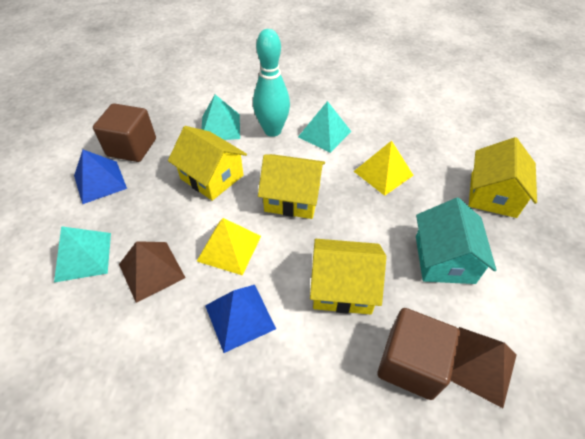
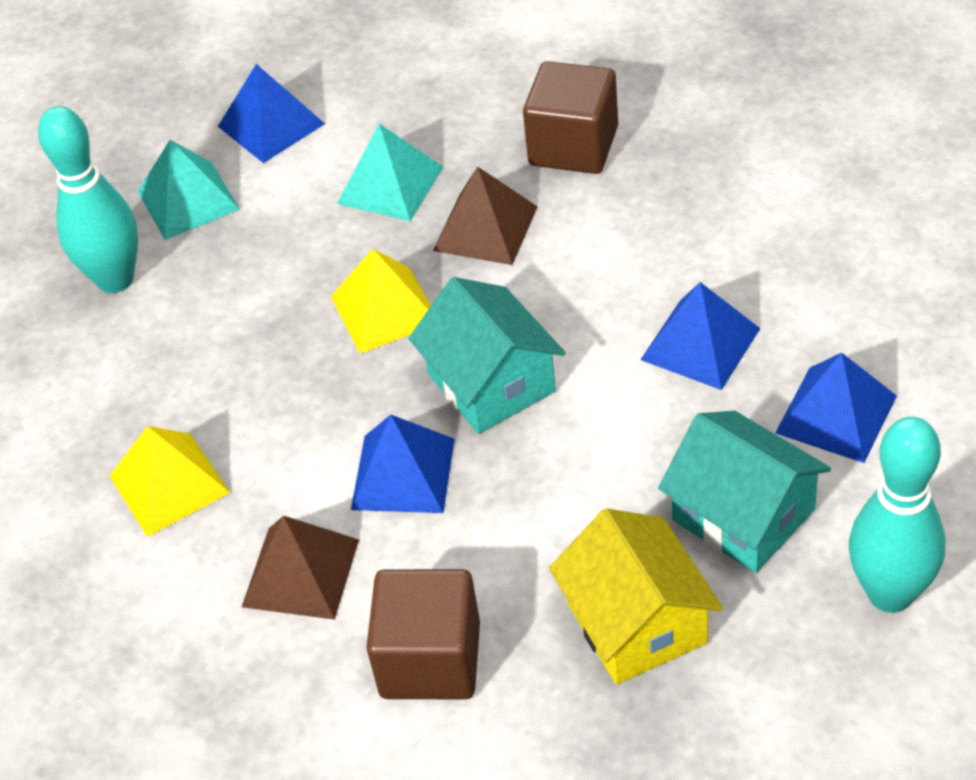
blue pyramid: [74,150,127,204] [205,285,276,353] = 2 -> [218,64,325,163] [351,415,455,513] [640,282,761,390] [775,353,897,463] = 4
turquoise bowling pin: [253,29,290,137] = 1 -> [38,106,138,293] [849,417,945,613] = 2
turquoise house: [416,198,497,284] = 1 -> [409,277,565,434] [658,411,831,573] = 2
turquoise pyramid: [54,226,111,282] [202,95,240,140] [298,101,351,153] = 3 -> [138,140,240,240] [337,124,443,221] = 2
yellow house: [168,126,247,201] [258,154,325,219] [310,239,386,315] [469,137,537,218] = 4 -> [549,509,723,685] = 1

